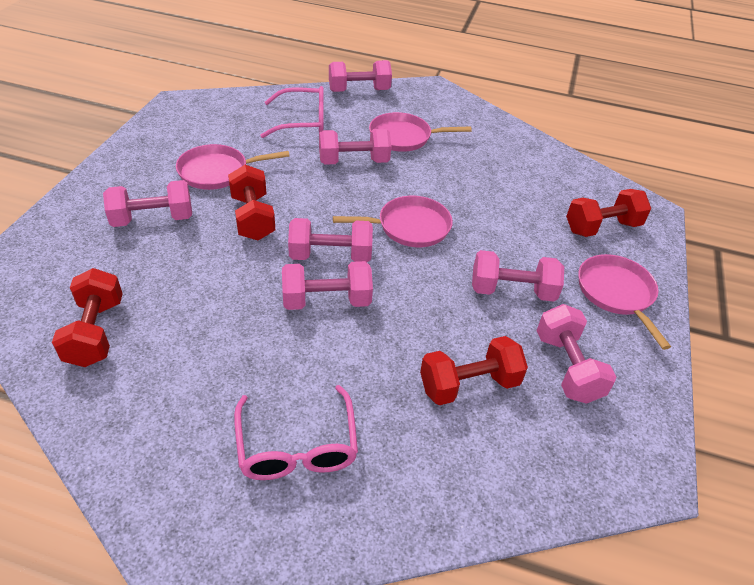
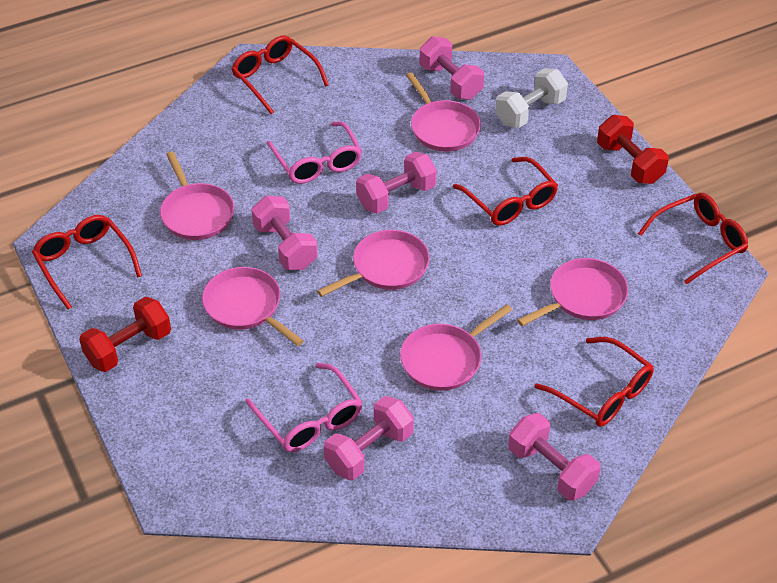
pink dumbbell: [103,180,192,227] [282,261,373,310] [288,218,373,262] [319,129,391,165] [329,60,392,92] [472,250,564,302] [536,304,616,404] = 7 -> [251,196,318,270] [324,396,414,480] [356,152,437,214] [419,36,484,100] [508,413,601,501] = 5
pink pan: [176,144,290,190] [333,196,453,247] [369,112,472,152] [578,254,671,350] = 4 -> [160,152,234,240] [202,267,304,346] [317,230,430,297] [400,304,512,391] [406,72,481,152] [517,258,629,326] = 6
red dumbbell: [52,268,123,367] [228,165,275,240] [420,336,528,405] [566,189,651,237] = 4 -> [79,297,171,372] [597,115,669,184] = 2
red glasses: none = 0 -> [32,215,142,310] [232,36,329,114] [453,157,558,226] [535,337,654,427] [638,193,748,285] = 5
white dumbbell: none = 0 -> [495,68,568,128] = 1

